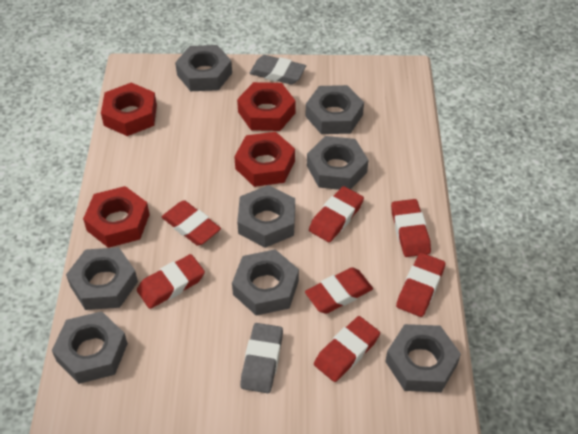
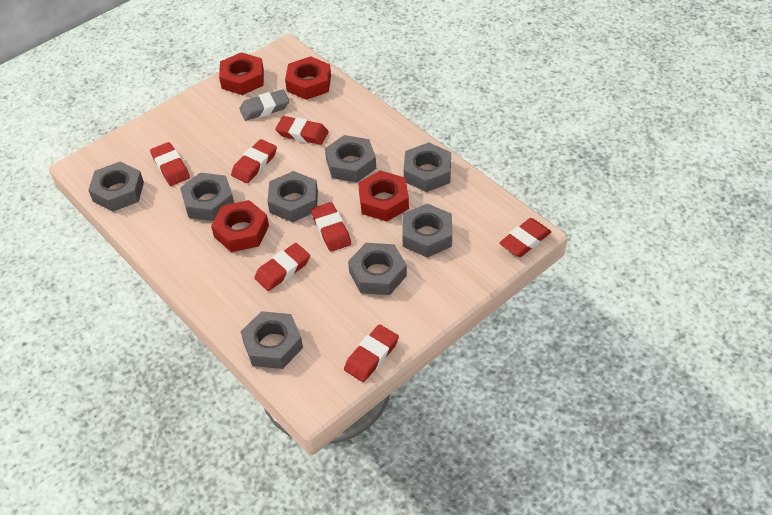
grey eraser: [240,323,283,393] [250,55,306,84] = 2 -> [239,89,289,121] = 1

